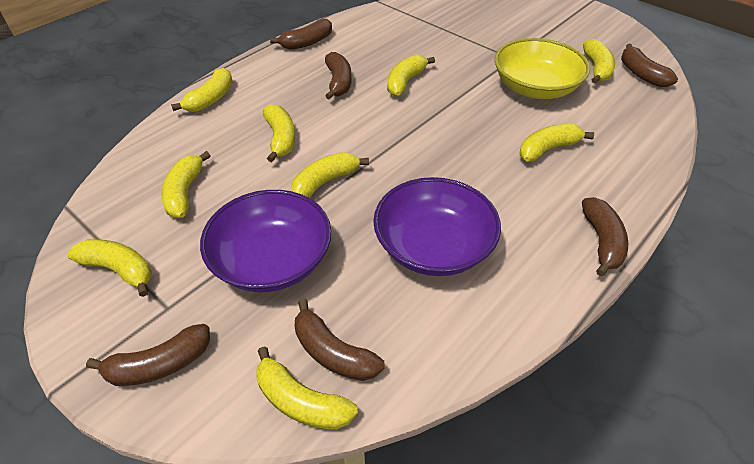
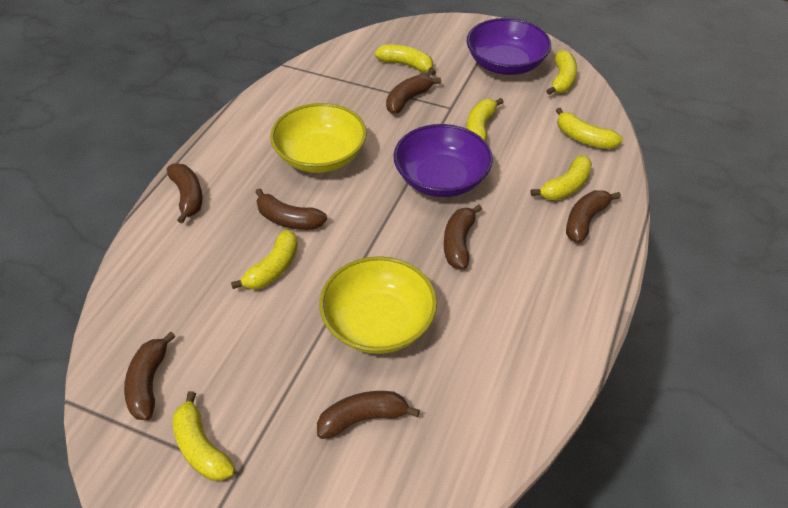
brown banana: [86,324,210,386] [270,19,332,50] [295,299,385,381] [325,52,352,100] [582,197,628,277] [621,44,678,87] = 6 -> [124,332,176,420] [167,163,203,224] [255,188,327,230] [317,391,420,439] [386,74,441,114] [444,204,482,269] [566,190,621,243] = 7
yellow banana: [67,239,151,297] [161,151,210,218] [171,68,233,112] [256,346,358,430] [263,105,295,162] [291,152,369,198] [387,54,435,97] [520,124,594,162] [583,39,615,83] = 9 -> [173,391,235,481] [231,229,298,289] [375,44,436,76] [466,98,503,142] [531,155,592,200] [546,50,577,95] [556,107,623,149] = 7
yellow bowl: [495,38,590,99] = 1 -> [270,103,367,173] [319,256,437,354] = 2

